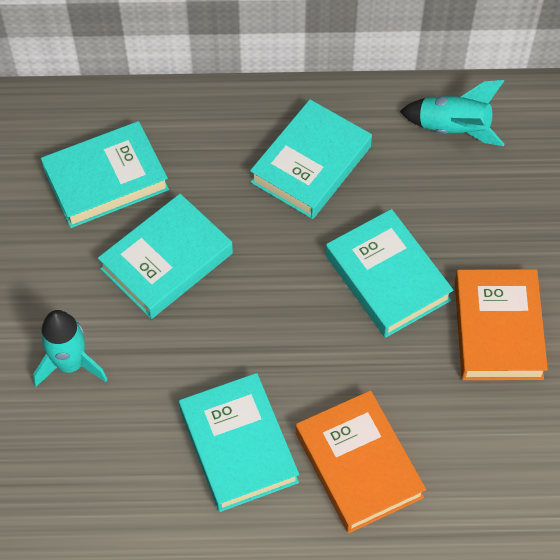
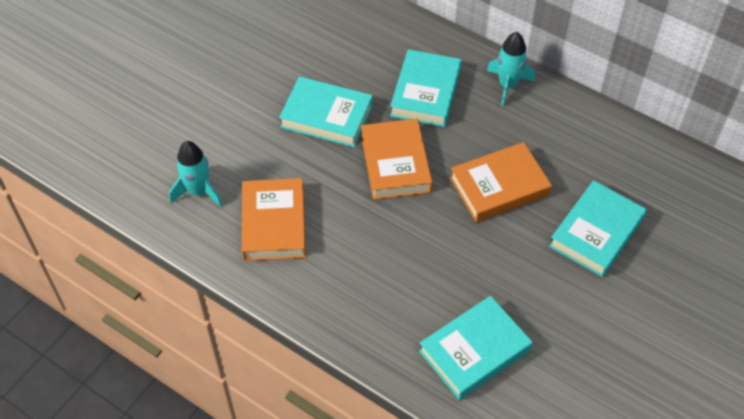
orange book: [296,390,426,533] [455,269,548,380] = 2 -> [242,178,306,261] [361,118,432,200] [450,142,552,222] = 3
turquoise book: [41,121,169,228] [98,194,233,319] [179,373,299,512] [250,99,372,219] [326,209,454,338] = 5 -> [279,77,373,147] [390,49,462,127] [419,296,532,400] [549,180,647,277] = 4

